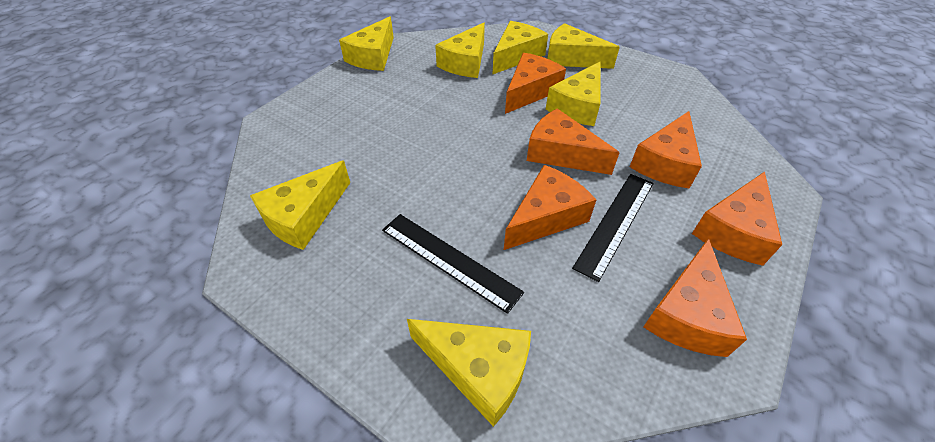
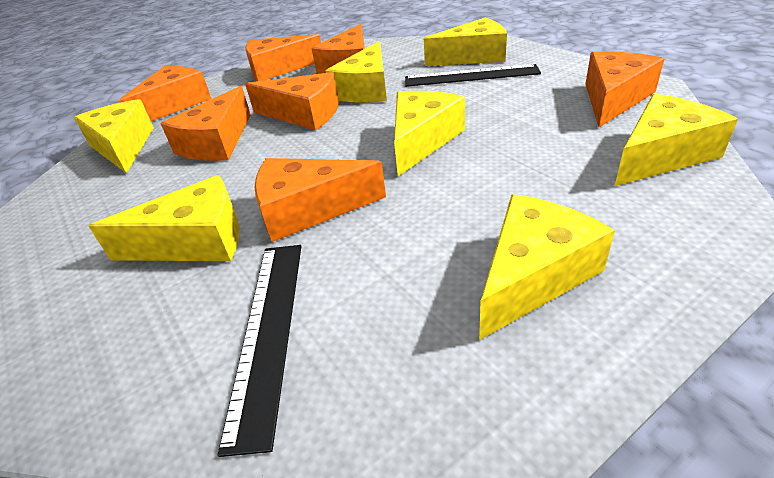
orange cheese: [504,165,596,250] [505,53,566,114] [527,108,620,175] [630,111,702,189] [643,238,747,357] [692,172,782,266] = 6 -> [119,66,212,121] [161,86,251,161] [245,34,321,81] [245,72,339,130] [255,158,386,242] [312,24,365,74] [585,51,664,127] = 7

